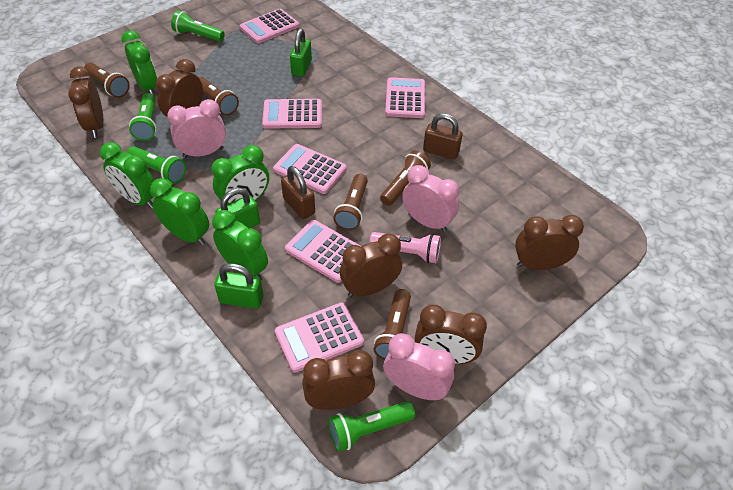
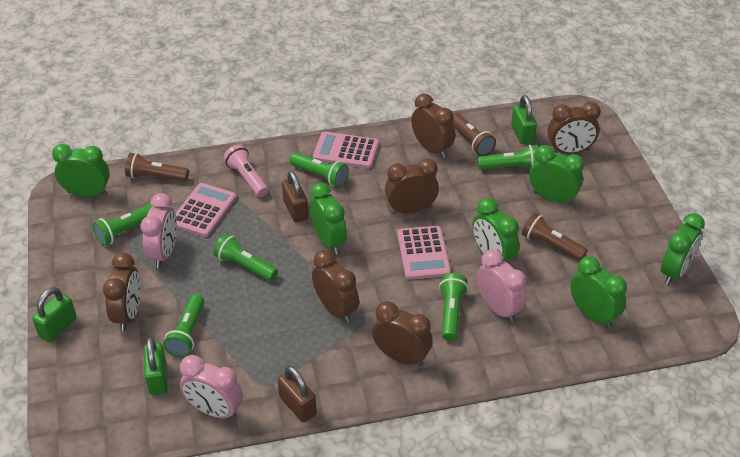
brown flashlight: [84,63,130,98] [198,77,239,115] [333,174,368,230] [374,289,411,360] [380,150,431,206] = 5 -> [125,153,189,181] [452,113,496,156] [522,213,587,261] = 3
green clock: [100,142,155,209] [121,30,157,96] [150,178,209,245] [212,145,269,204] [212,210,268,280] = 5 -> [52,144,110,197] [310,182,347,255] [472,198,519,262] [529,145,584,205] [570,256,627,328] [661,213,705,285] = 6
green flashlight: [127,146,186,183] [129,93,157,141] [171,11,225,42] [328,401,415,452] = 4 -> [93,204,154,246] [163,294,204,357] [213,234,278,281] [290,152,349,187] [439,273,468,341] [478,145,538,170] = 6
pink calculator: [240,9,299,44] [262,99,322,129] [273,144,347,194] [275,302,364,373] [285,220,360,283] [385,77,425,118] = 6 -> [175,183,236,237] [313,131,379,169] [397,226,451,280] = 3

